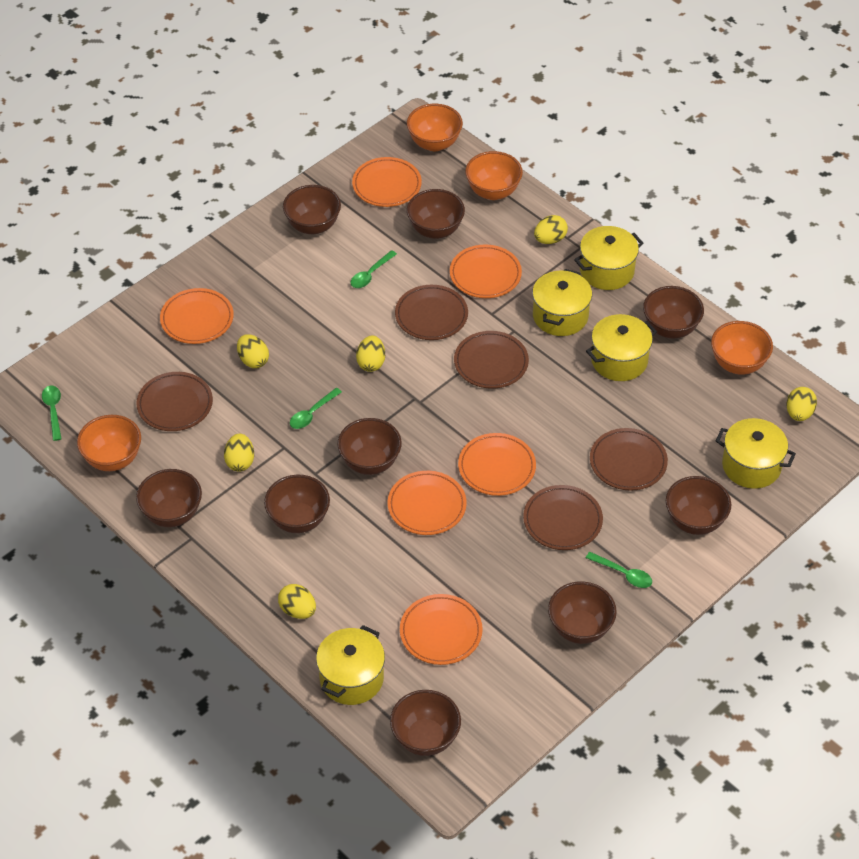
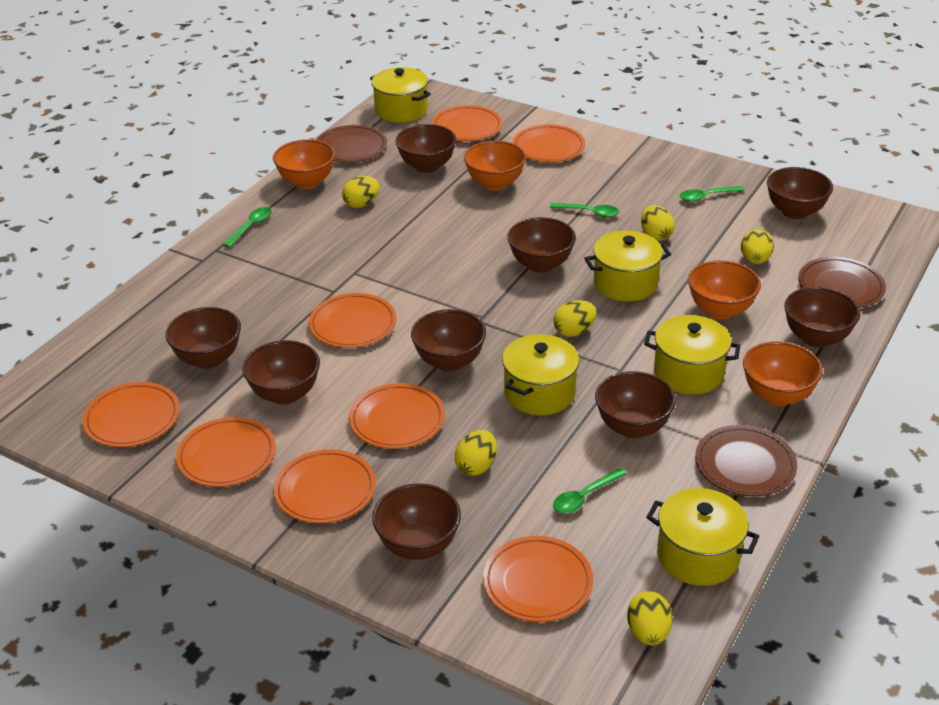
brown plate: [136,372,213,431] [395,285,468,340] [454,331,529,389] [523,485,603,550] [590,428,668,491] = 5 -> [316,125,387,163] [695,425,797,496] [798,257,886,308] = 3
orange plate: [160,288,234,344] [352,157,422,207] [388,471,467,535] [400,594,483,665] [450,244,522,298] [458,433,536,496] = 6 -> [82,382,180,447] [176,417,276,487] [274,449,376,523] [309,293,396,348] [349,383,445,449] [432,105,503,141] [483,536,593,622] [513,124,585,162] = 8

